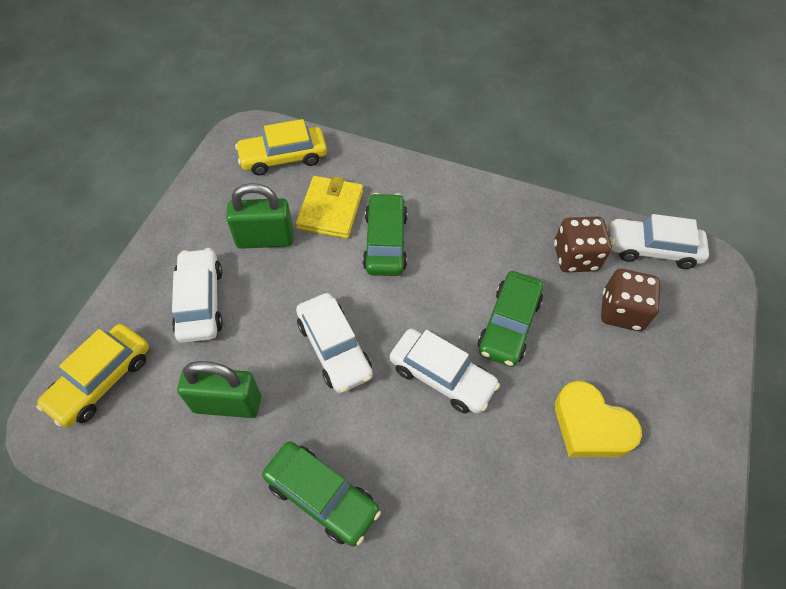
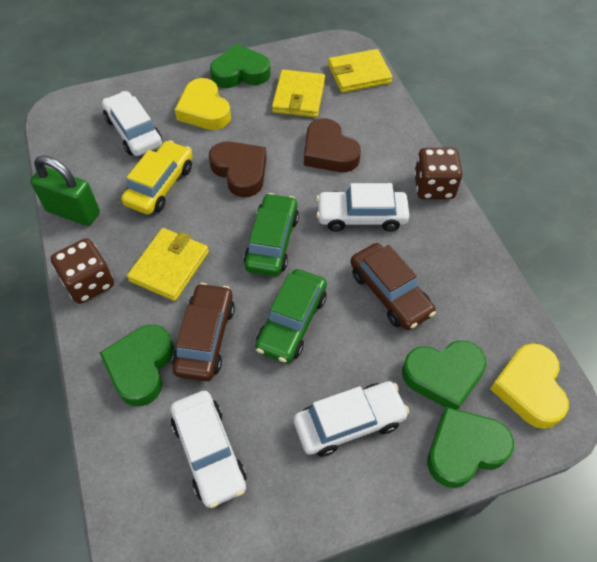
brown car: none = 0 -> [173,283,235,381] [350,243,436,330] = 2
brown heart: none = 0 -> [209,141,267,197] [304,118,361,172] = 2
green car: [262,441,381,547] [363,193,407,276] [478,271,543,367] = 3 -> [244,193,299,276] [255,269,327,364] = 2
green heart: none = 0 -> [100,325,174,406] [210,44,271,88] [402,340,487,410] [427,407,514,488] = 4
green padlock: [177,361,261,418] [226,183,293,249] = 2 -> [30,155,100,226] = 1
yellow car: [36,324,149,427] [235,119,327,175] = 2 -> [121,140,193,215] = 1
yellow heart: [555,381,642,457] = 1 -> [175,78,231,130] [490,343,569,429] = 2
yellow wallet: [296,176,363,239] = 1 -> [127,228,209,301] [272,70,325,118] [328,49,393,93] = 3

